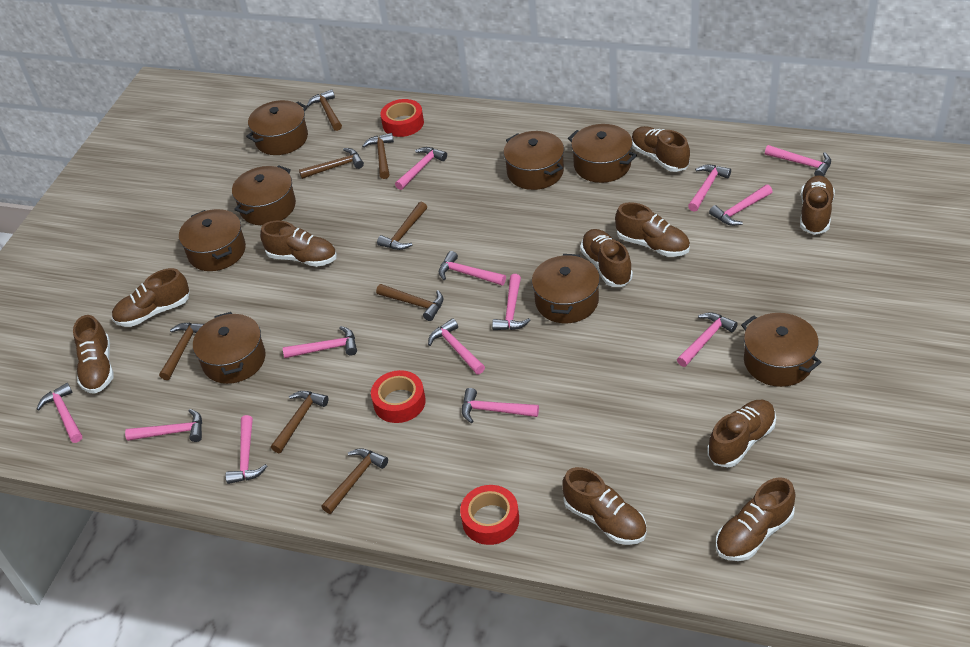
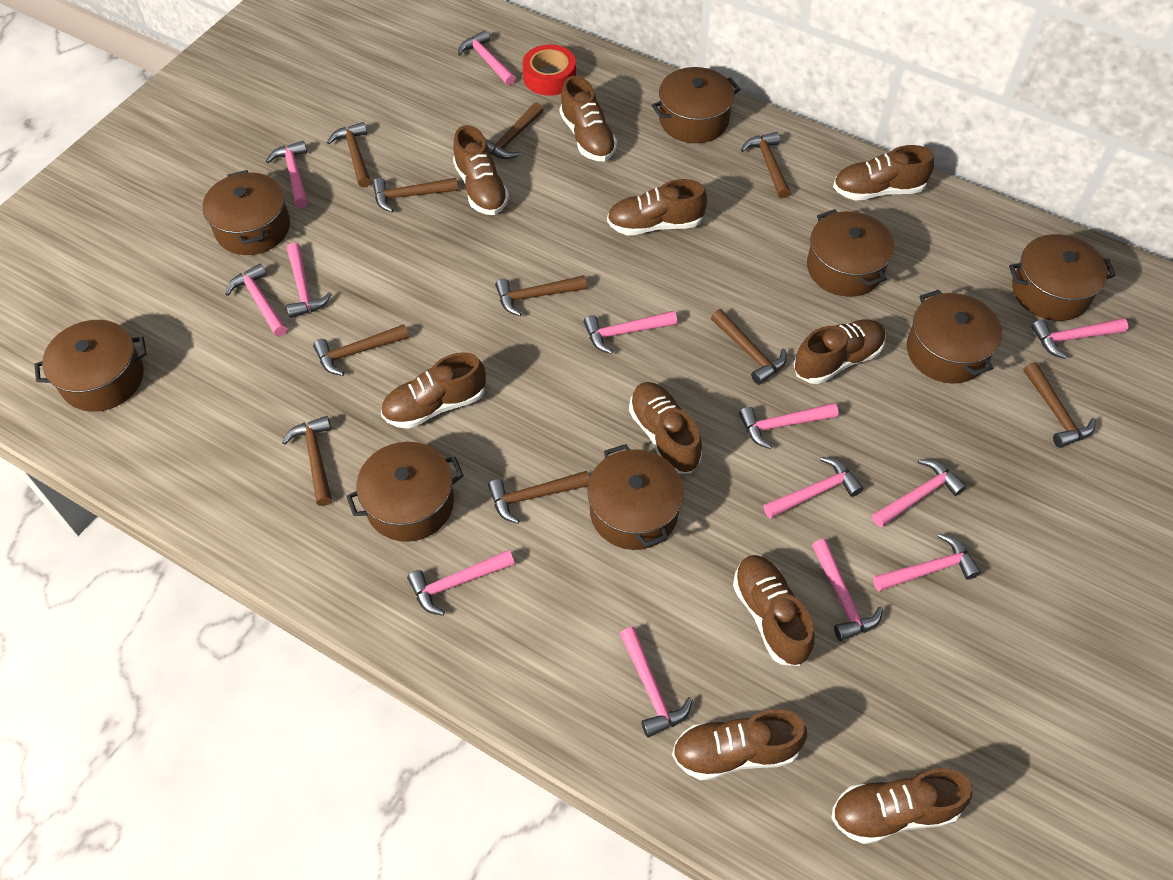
brown hammer: [159,323,204,380] [271,391,329,453] [299,148,364,179] [306,89,342,131] [321,448,388,514] [362,133,394,179] [376,284,444,321] [377,202,427,250] = 8 -> [282,416,332,506] [313,324,409,376] [327,122,371,188] [373,178,458,212] [485,102,543,159] [488,471,590,524] [495,275,587,316] [711,309,787,385] [741,132,791,199] [1023,362,1096,448] = 10
red tape: [371,370,426,423] [380,99,424,137] [460,485,519,545] = 3 -> [523,45,576,96] = 1

